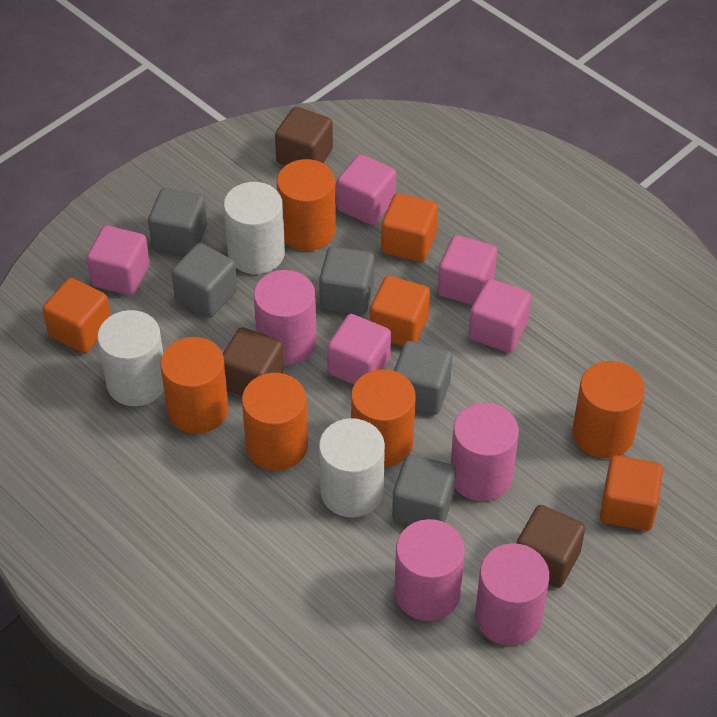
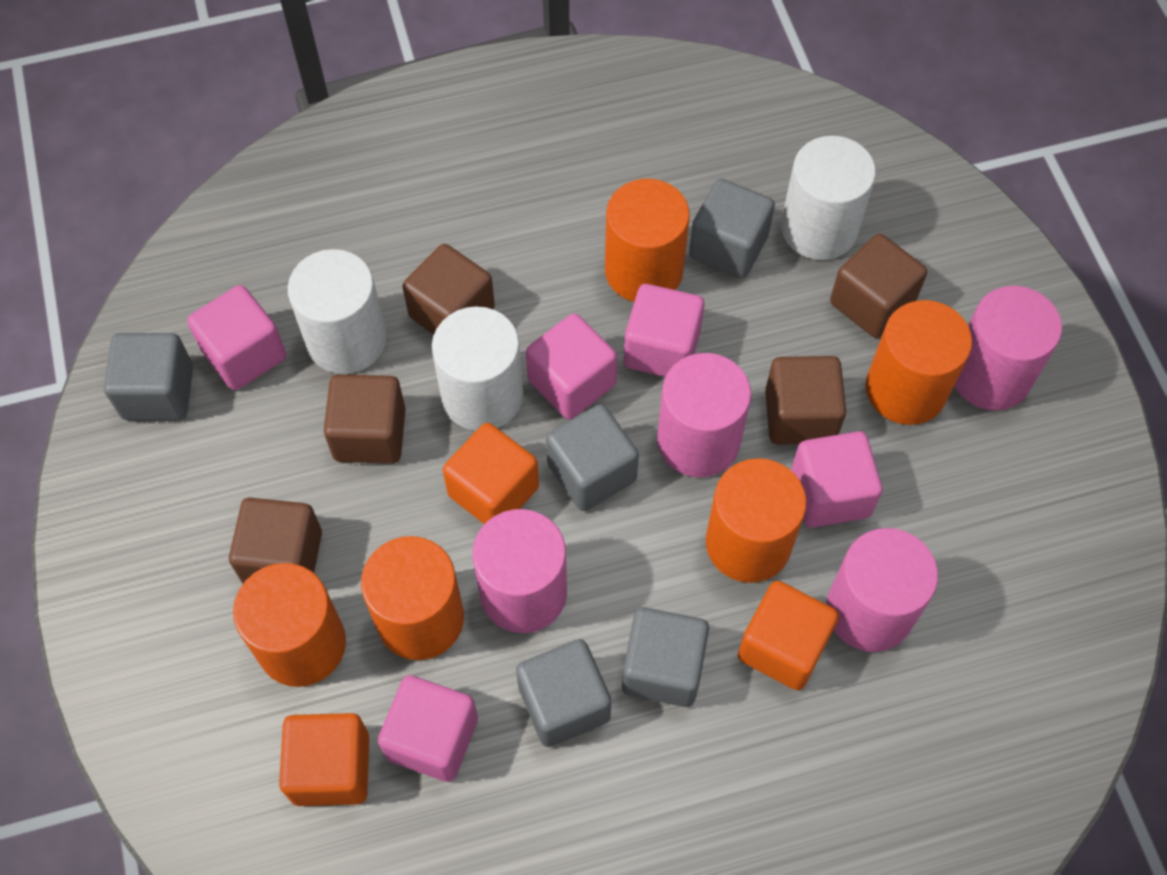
brown cube: [223,327,284,396] [275,107,333,166] [517,505,585,588] = 3 -> [229,498,322,583] [324,374,406,464] [402,244,495,335] [765,356,846,445] [830,234,927,338] = 5
orange cube: [42,278,111,353] [370,276,430,346] [381,193,438,262] [600,455,663,531] = 4 -> [279,713,369,806] [443,423,539,524] [738,581,839,690] = 3

